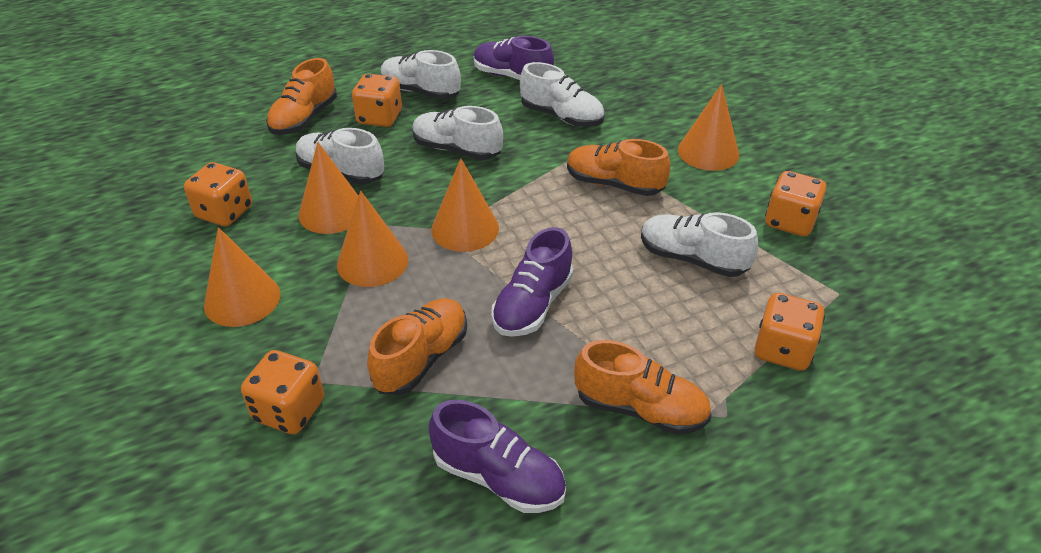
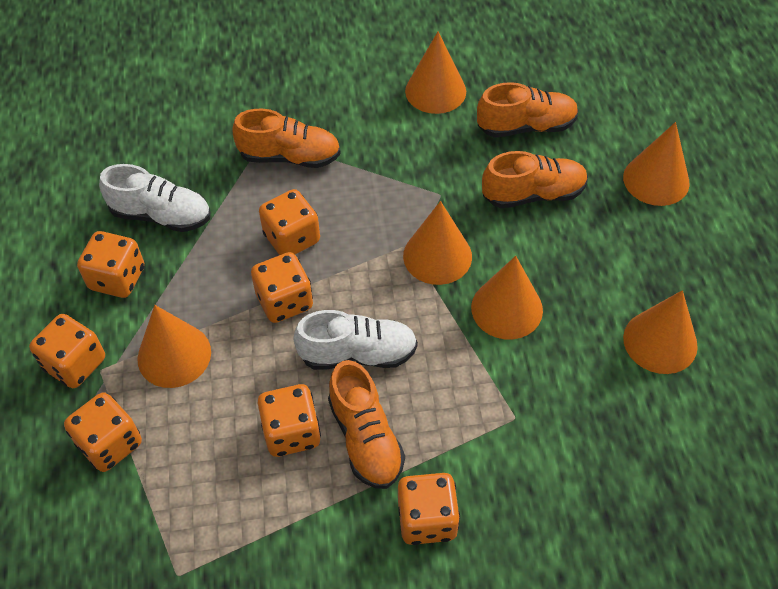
orange cone: [204,227,280,327] [298,142,358,234] [337,190,408,287] [431,158,499,252] [678,84,739,171] = 5 -> [138,305,211,388] [403,201,472,285] [405,31,466,114] [471,256,543,339] [623,122,690,206] [623,290,698,374] = 6
orange dice: [184,162,252,226] [241,350,324,434] [352,74,402,127] [755,293,825,371] [765,171,826,236] = 5 -> [29,314,105,388] [64,392,142,472] [77,231,144,298] [251,252,313,323] [258,384,321,457] [259,189,320,255] [398,473,460,545] = 7
purple shoe: [429,400,566,513] [474,36,554,80] [491,227,573,337] = 3 -> none = 0
white shoe: [296,128,384,184] [380,50,461,99] [412,106,503,160] [520,62,605,127] [641,212,758,277] = 5 -> [99,164,210,232] [293,310,418,370] = 2

